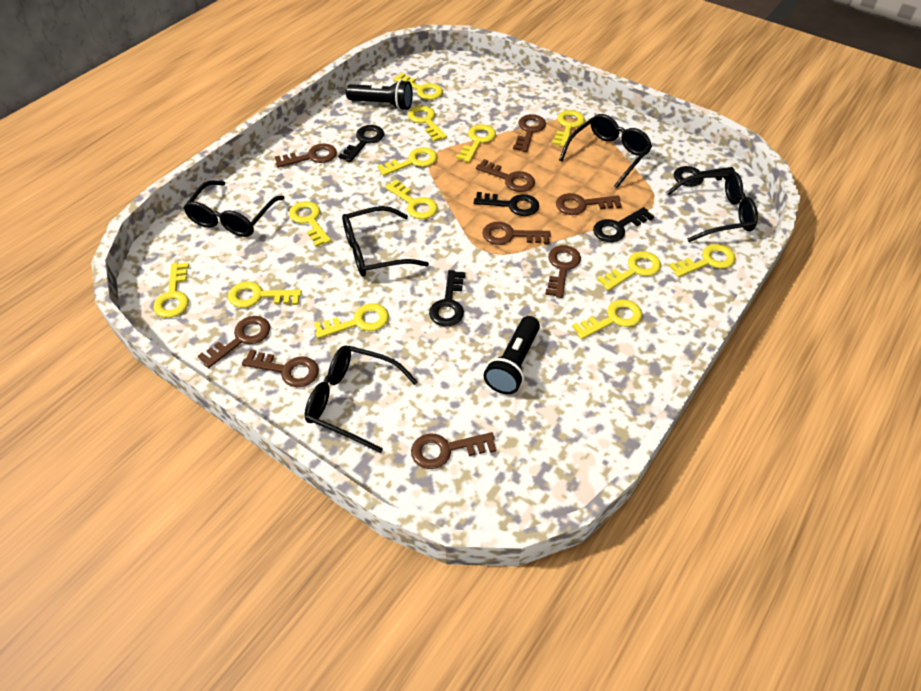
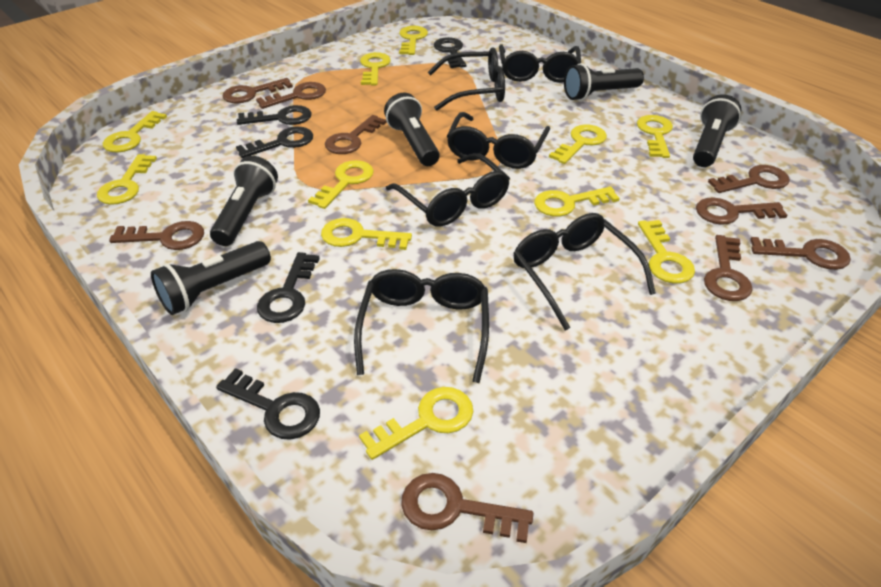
black flashlight: [346,80,413,110] [484,316,540,394] = 2 -> [151,241,271,315] [210,156,278,246] [384,93,440,166] [564,63,644,101] [693,94,741,167] = 5
black glasses: [183,181,284,237] [305,345,418,453] [342,206,429,277] [559,114,652,188] [667,171,758,242] = 5 -> [354,269,489,383] [386,153,510,226] [428,47,505,111] [447,112,550,169] [499,44,581,83] [513,213,656,330] = 6
yellow key: [153,263,189,318] [228,281,302,308] [289,201,331,247] [314,303,389,339] [377,147,437,176] [385,180,438,219] [393,73,443,100] [408,106,447,142] [456,124,496,163] [552,110,585,147] [572,299,642,339] [598,251,661,291] [669,244,736,277] = 13 -> [97,154,157,205] [103,111,167,153] [308,160,374,209] [321,218,412,250] [359,387,473,460] [360,52,391,86] [399,26,428,55] [534,187,620,217] [549,124,607,164] [637,115,673,158] [638,220,695,284] = 11

